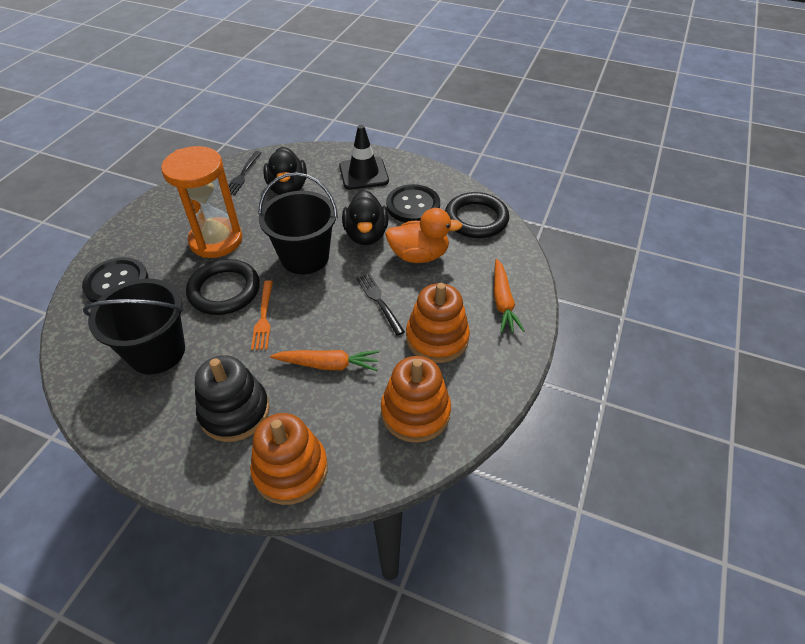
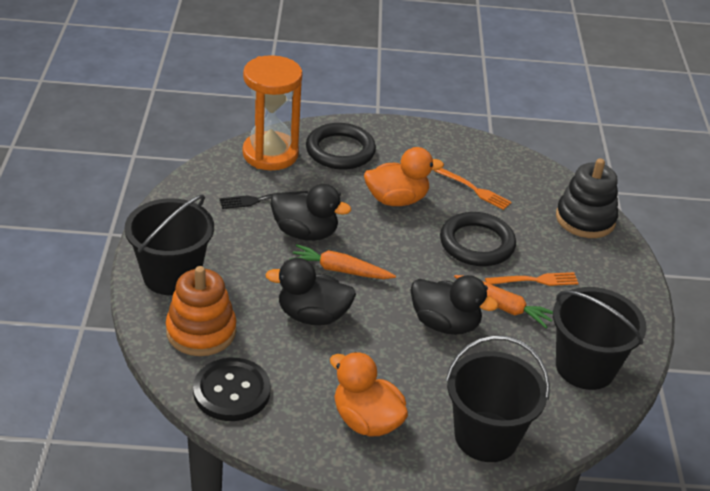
black bucket: [83,279,185,374] [258,172,338,274] = 2 -> [125,195,214,295] [446,335,550,462] [553,287,647,390] = 3
black button: [82,257,149,303] [386,184,440,223] = 2 -> [193,358,271,421] = 1
black duck: [263,147,307,195] [342,190,388,245] = 2 -> [265,258,356,325] [270,184,351,241] [410,275,498,335] = 3
black fork: [228,151,262,195] [356,273,405,335] = 2 -> [220,191,308,209] = 1
black traffic cone: [339,125,389,190] = 1 -> none = 0
orange duck: [385,208,462,263] = 1 -> [330,352,408,436] [364,147,444,206] = 2
orange fork: [251,280,273,350] = 1 -> [434,168,512,210] [485,272,579,286] = 2
orange stacking toy: [250,413,328,505] [381,356,451,443] [406,283,470,363] = 3 -> [166,266,236,356] = 1

